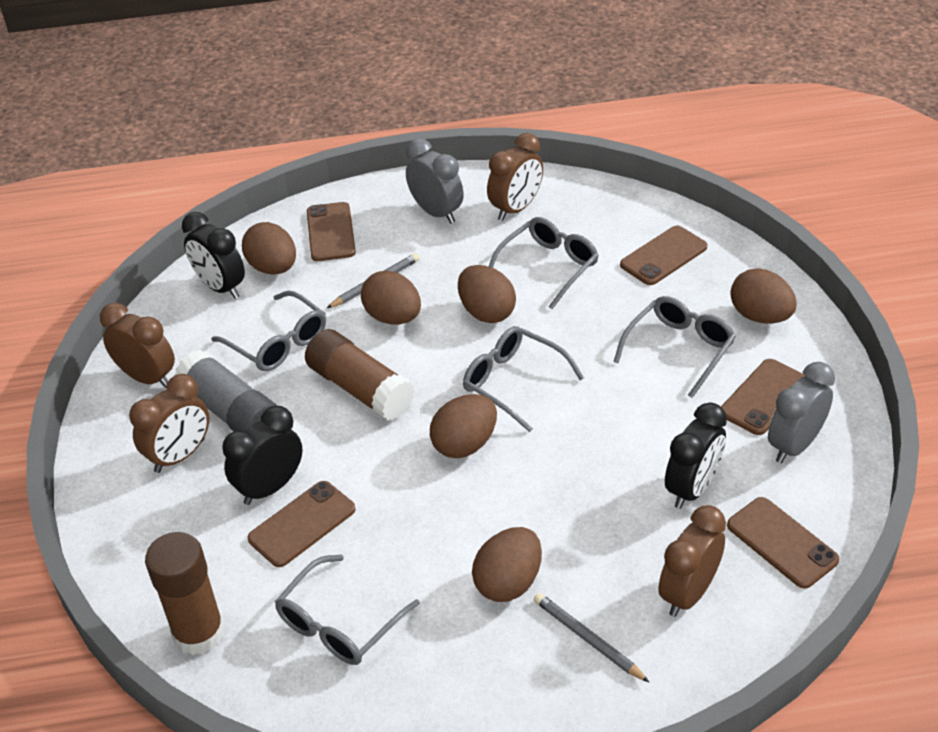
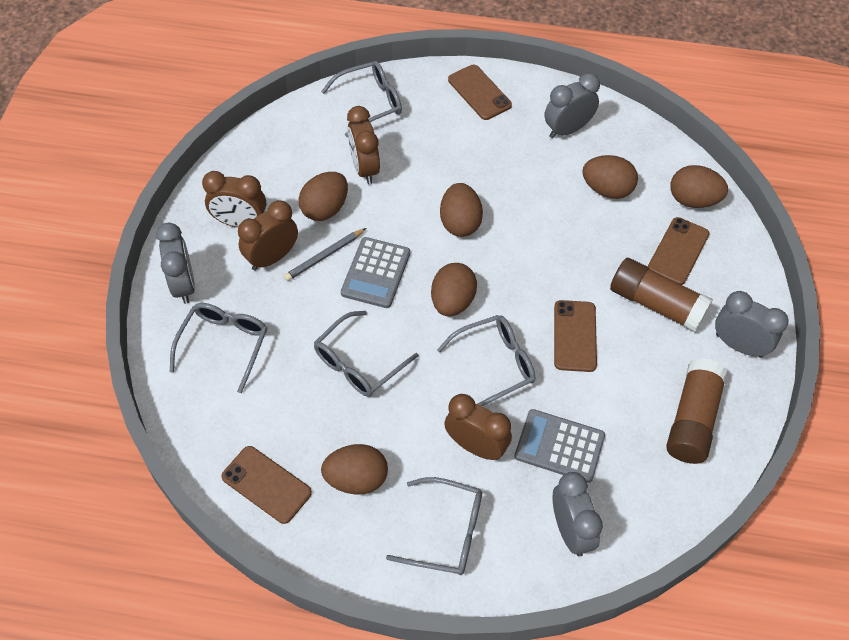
black clock: [182,212,245,299] [222,406,303,505] [665,402,727,509] = 3 -> none = 0
brown phone: [248,481,356,567] [307,202,356,261] [620,226,708,285] [721,359,805,435] [727,497,839,589] = 5 -> [221,446,312,524] [448,65,512,120] [554,300,597,372] [648,217,710,285] = 4
grey calculator: none = 0 -> [341,237,410,308] [514,409,605,483] = 2
grey clock: [406,138,464,224] [768,362,835,463] = 2 -> [156,223,195,304] [544,73,600,138] [553,472,603,557] [715,291,789,358] = 4
grey glue stick: [175,350,278,431] = 1 -> none = 0
grey pencil: [327,253,420,308] [534,593,649,682] = 2 -> [284,228,366,281] = 1

